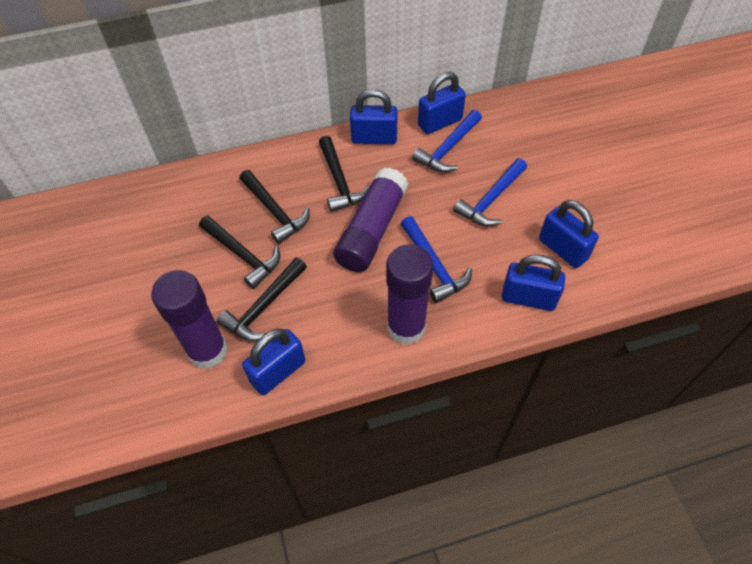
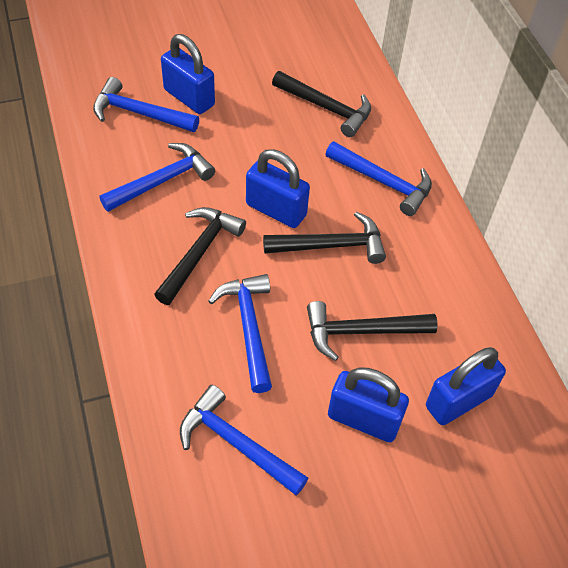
blue hammer: [401,216,472,303] [412,110,482,172] [453,158,527,226] = 3 -> [93,77,199,132] [99,143,215,212] [180,385,308,496] [208,274,272,393] [325,141,432,216] = 5
blue padlock: [242,329,305,395] [350,89,398,144] [418,72,466,134] [502,255,565,311] [539,200,599,268] = 5 -> [161,34,215,114] [246,149,310,228] [328,367,409,442] [426,347,506,425] = 4
purple glue stick: [151,270,228,369] [333,167,408,272] [386,244,433,345] = 3 -> none = 0

